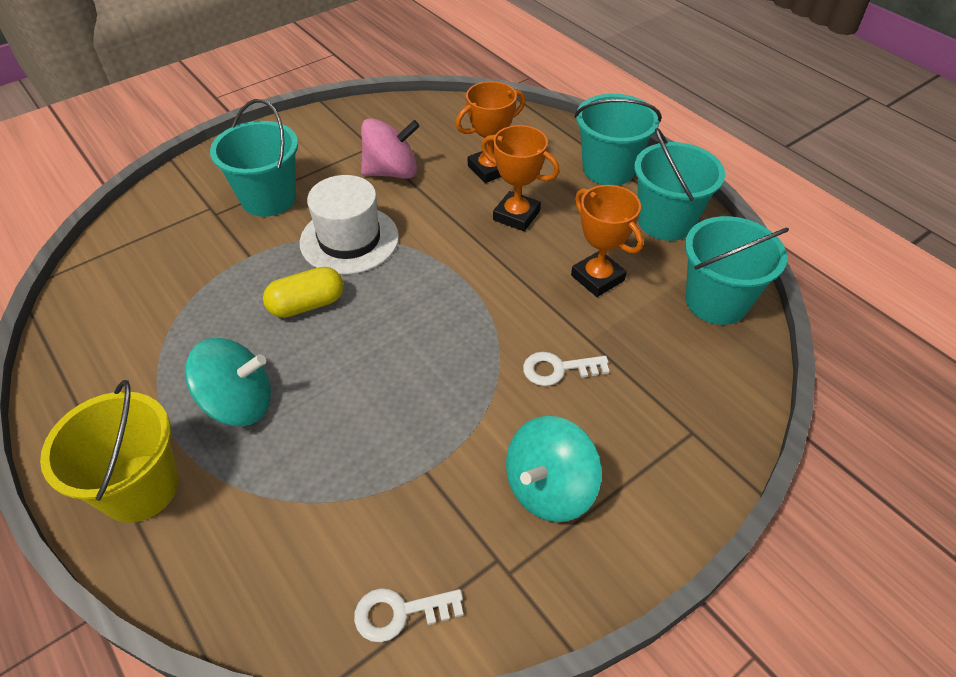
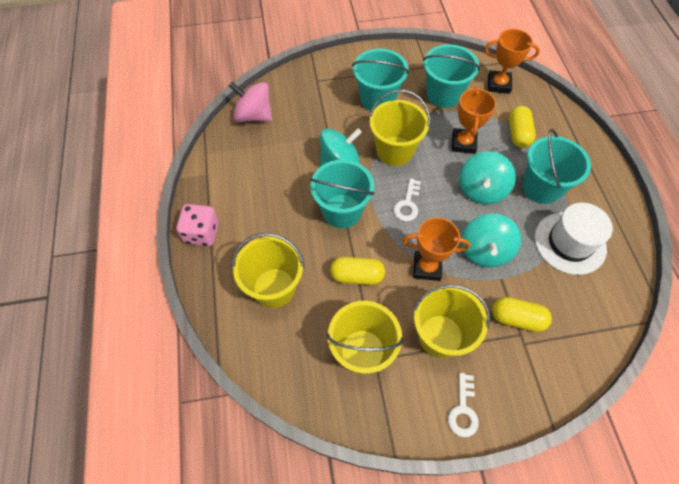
pink dice: none = 0 -> [176,204,219,246] = 1
turquoise spinning top: [185,338,271,426] [506,416,602,522] = 2 -> [320,128,362,167] [459,151,516,204] [461,214,521,268] = 3
yellow bucket: [40,380,179,523] = 1 -> [232,233,305,308] [326,301,404,374] [369,90,430,166] [413,284,490,358] = 4
yellow capsule: [263,267,344,318] = 1 -> [330,257,385,285] [492,297,552,332] [509,106,536,148] = 3

